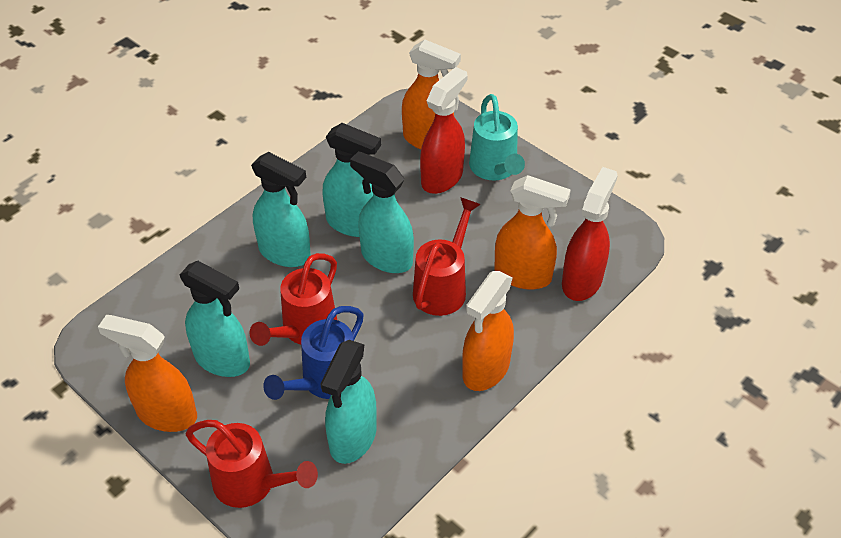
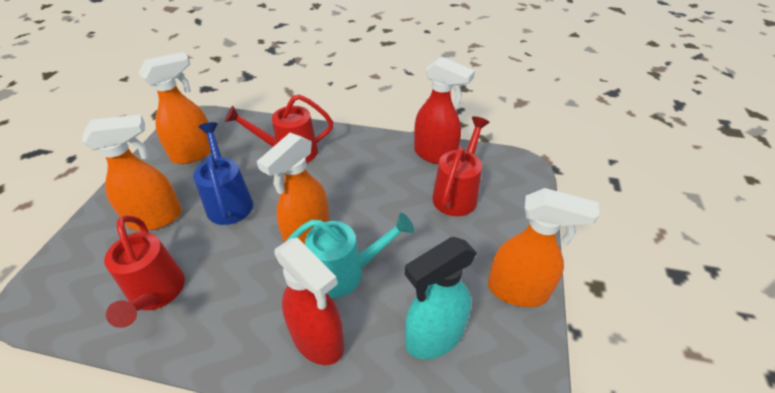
turquoise spray bottle: [180,261,250,377] [251,152,311,267] [320,340,377,464] [323,123,381,237] [350,151,414,273] = 5 -> [405,237,477,359] = 1

